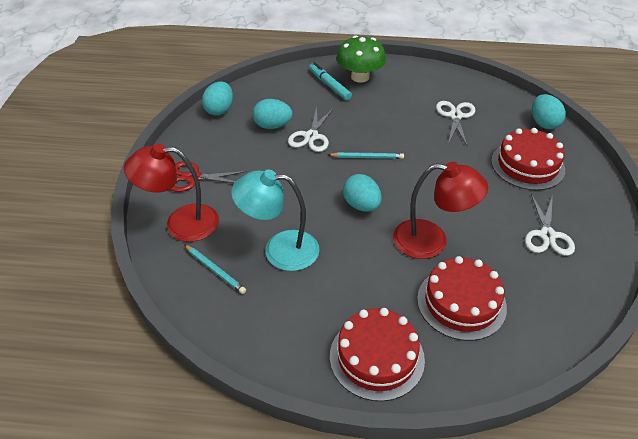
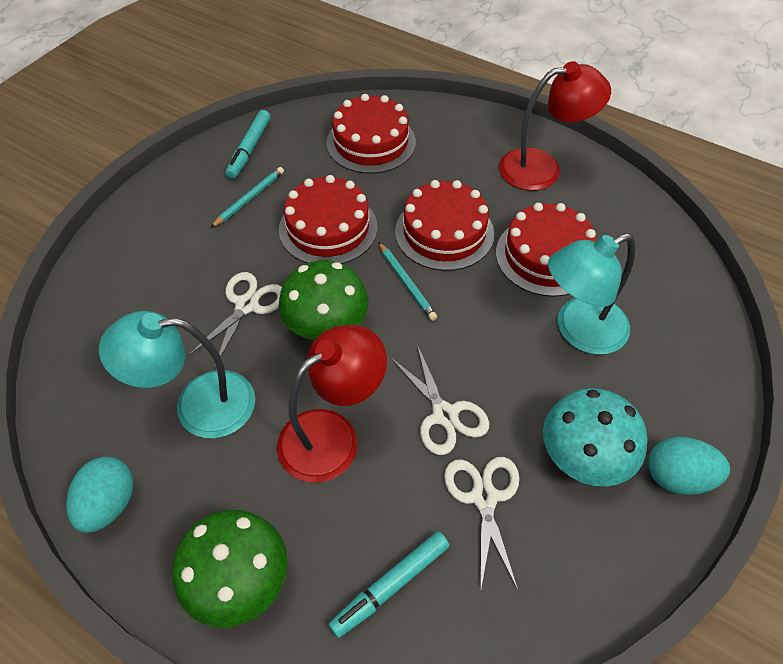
green mushroom: [337,35,386,83] = 1 -> [172,510,288,627] [278,260,369,340] = 2
red cake: [330,308,425,401] [417,256,507,341] [491,128,565,190] = 3 -> [279,175,377,264] [326,94,416,174] [395,180,494,271] [496,203,597,297] = 4
red scissors: [170,161,248,192] = 1 -> none = 0
turquoise egg: [202,81,233,116] [252,99,292,129] [343,174,382,212] [532,94,566,129] = 4 -> [66,457,133,533] [648,437,730,495] = 2
turquoise lamp: [231,169,319,271] = 1 -> [99,311,255,438] [548,233,636,355] = 2
turquoise marker: [309,62,352,100] = 1 -> [225,110,271,179] [328,531,449,638] = 2
turquoise mushroom: none = 0 -> [543,388,648,486] = 1

